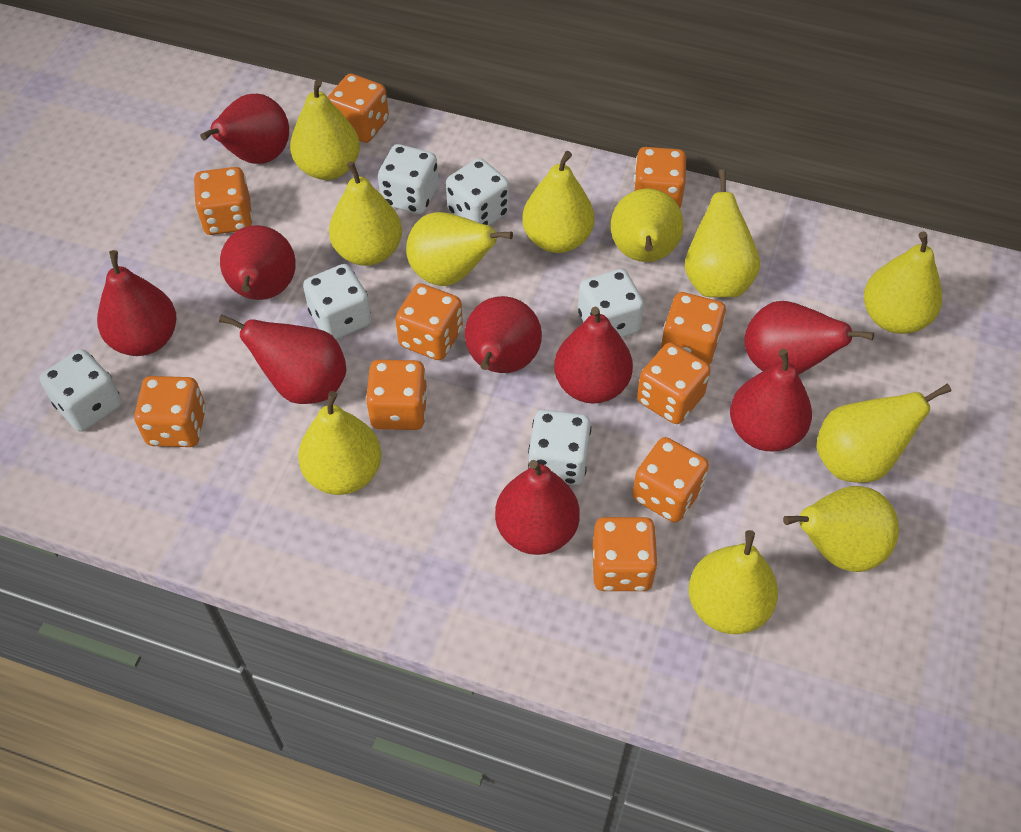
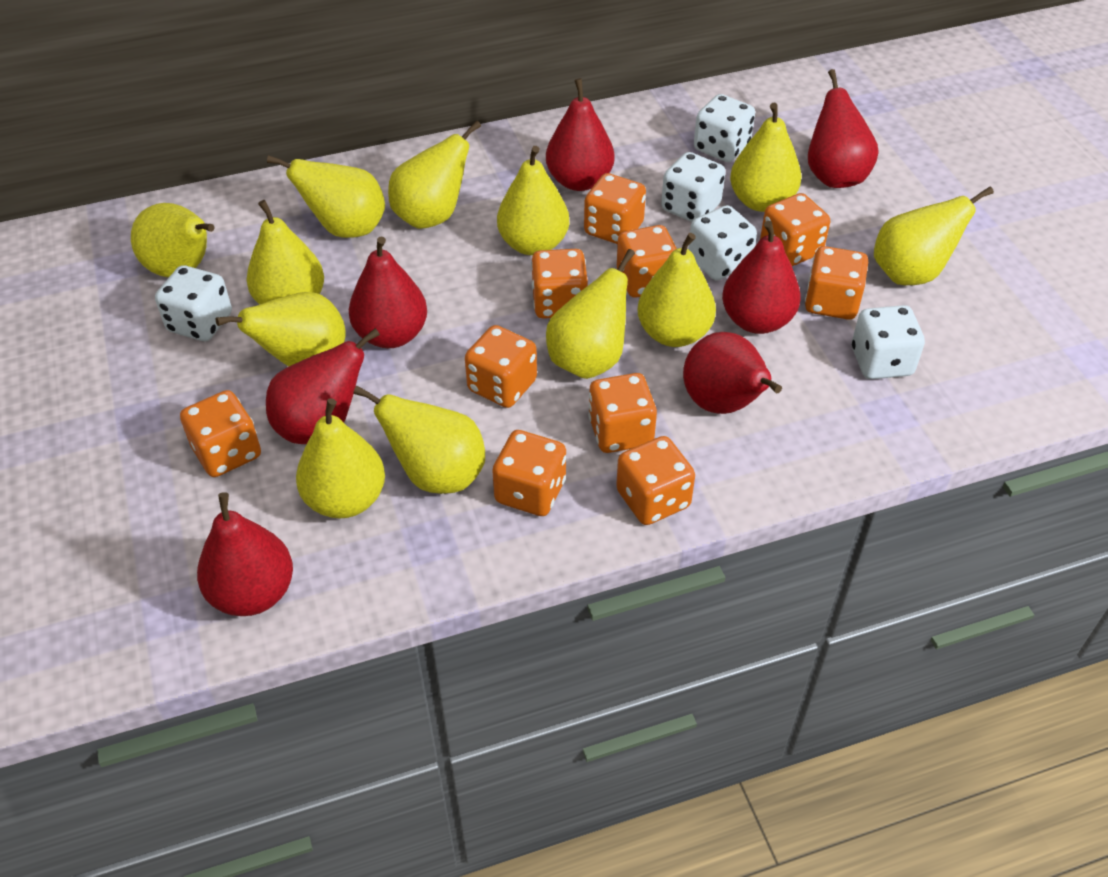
red pear: [97,250,177,356] [200,94,289,164] [219,314,346,404] [220,225,296,300] [465,296,542,373] [495,460,580,555] [554,307,633,404] [730,349,812,451] [744,301,874,375] = 9 -> [197,492,293,616] [266,328,380,444] [349,236,427,348] [546,78,614,191] [683,332,782,414] [722,221,801,334] [808,69,879,188] = 7
white dice: [40,349,122,432] [303,264,371,339] [378,144,439,214] [446,158,510,226] [528,410,591,485] [578,269,644,338] = 6 -> [155,265,232,341] [661,152,725,222] [688,205,757,280] [694,94,755,162] [852,305,925,379] = 5
yellow pear: [290,79,360,180] [298,391,381,495] [329,161,402,266] [406,212,513,286] [522,151,594,253] [611,188,683,262] [685,169,760,297] [688,530,778,634] [783,486,899,572] [816,384,951,483] [864,231,942,334] = 11 -> [131,203,214,277] [216,292,346,366] [247,200,324,305] [267,155,385,238] [296,398,385,519] [353,386,485,494] [388,121,481,229] [497,146,569,255] [546,249,635,379] [638,233,716,347] [730,103,801,212] [874,186,994,285] = 12

